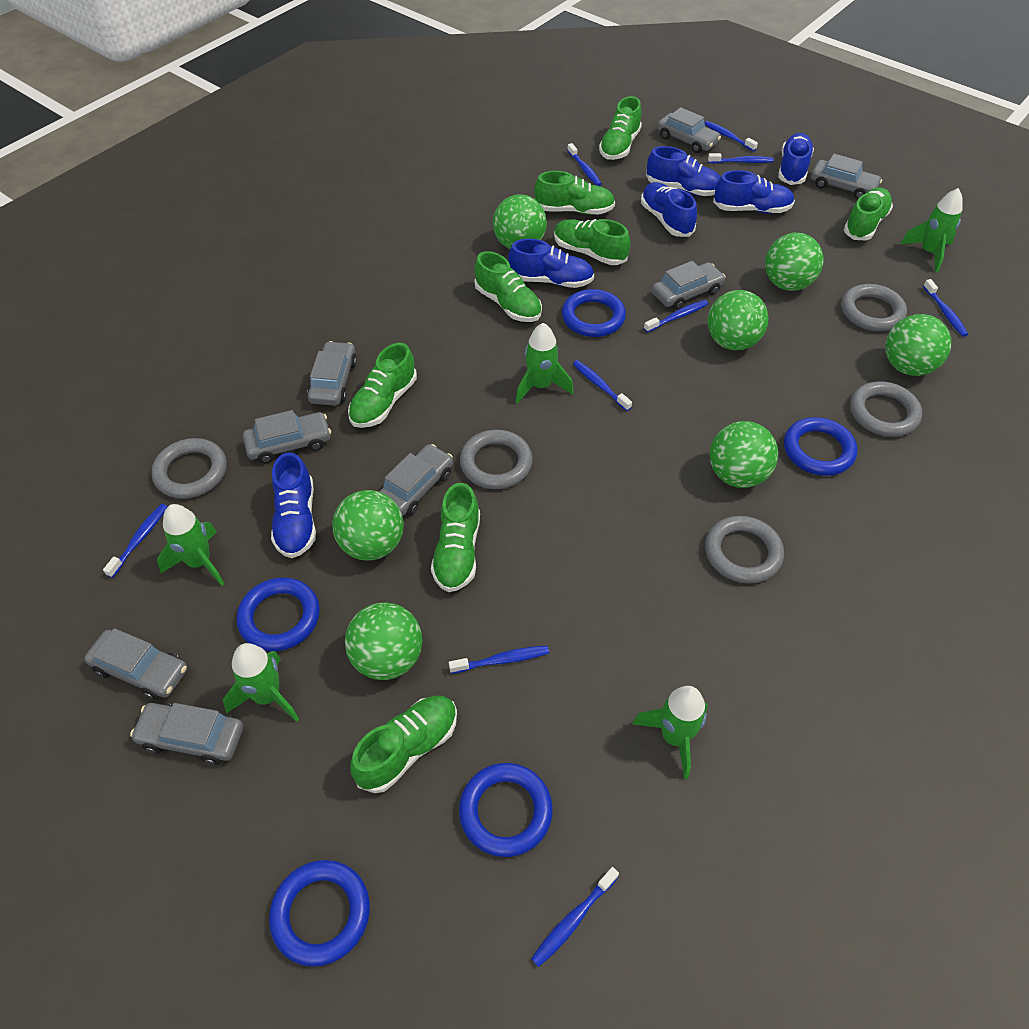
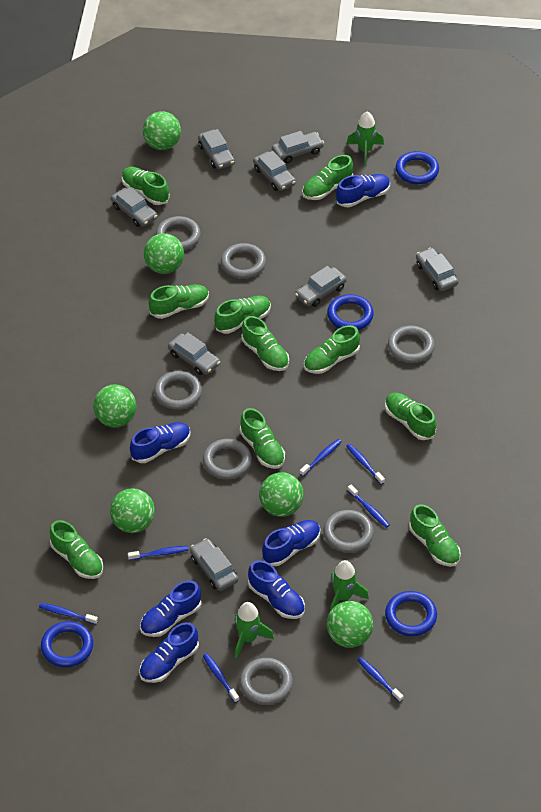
blue ring: [237,577,320,651] [269,860,370,967] [459,763,553,857] [562,289,626,337] [784,417,857,476] = 5 -> [41,621,93,668] [327,294,374,330] [385,591,437,636] [396,151,439,184] = 4
blue toothbrush: [103,504,168,578] [449,646,549,674] [531,867,619,967] [567,143,602,186] [573,360,632,411] [644,300,708,333] [704,121,758,151] [708,153,774,163] [923,279,968,337] = 9 -> [39,603,98,624] [128,546,189,560] [203,653,239,703] [299,439,342,476] [346,444,385,485] [347,485,390,528] [357,657,403,702] = 7
green ball: [332,490,404,561] [345,602,422,680] [493,194,547,249] [707,290,768,350] [710,421,778,488] [765,233,824,291] [885,314,951,376] = 7 -> [93,384,136,428] [110,488,155,533] [143,111,181,150] [144,233,184,274] [259,472,304,517] [327,601,373,648] = 6
green rocket: [157,504,224,586] [223,643,299,722] [516,323,573,404] [633,686,708,779] [900,188,963,273] = 5 -> [235,602,274,658] [330,560,369,611] [347,111,384,166] = 3
green shoe: [348,343,417,428] [350,695,457,793] [431,483,480,592] [474,251,542,322] [535,171,615,215] [554,219,630,265] [599,96,642,160] [844,187,893,240] = 8 -> [50,520,103,579] [122,167,170,205] [149,284,209,319] [214,296,271,334] [240,408,285,469] [241,316,289,371] [302,155,353,200] [304,325,360,374] [385,393,436,440] [409,504,461,567] = 10
grey ring: [151,438,227,499] [460,430,533,489] [705,516,784,583] [841,284,907,331] [850,381,922,437] = 5 -> [154,371,202,410] [156,216,201,250] [203,439,252,480] [221,243,266,279] [240,658,293,705] [323,510,374,553] [388,325,435,363] = 7

